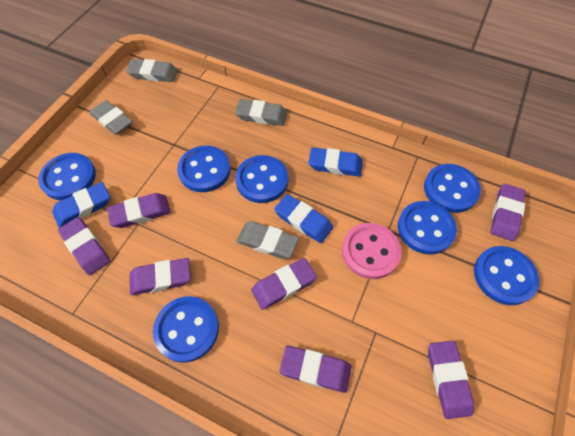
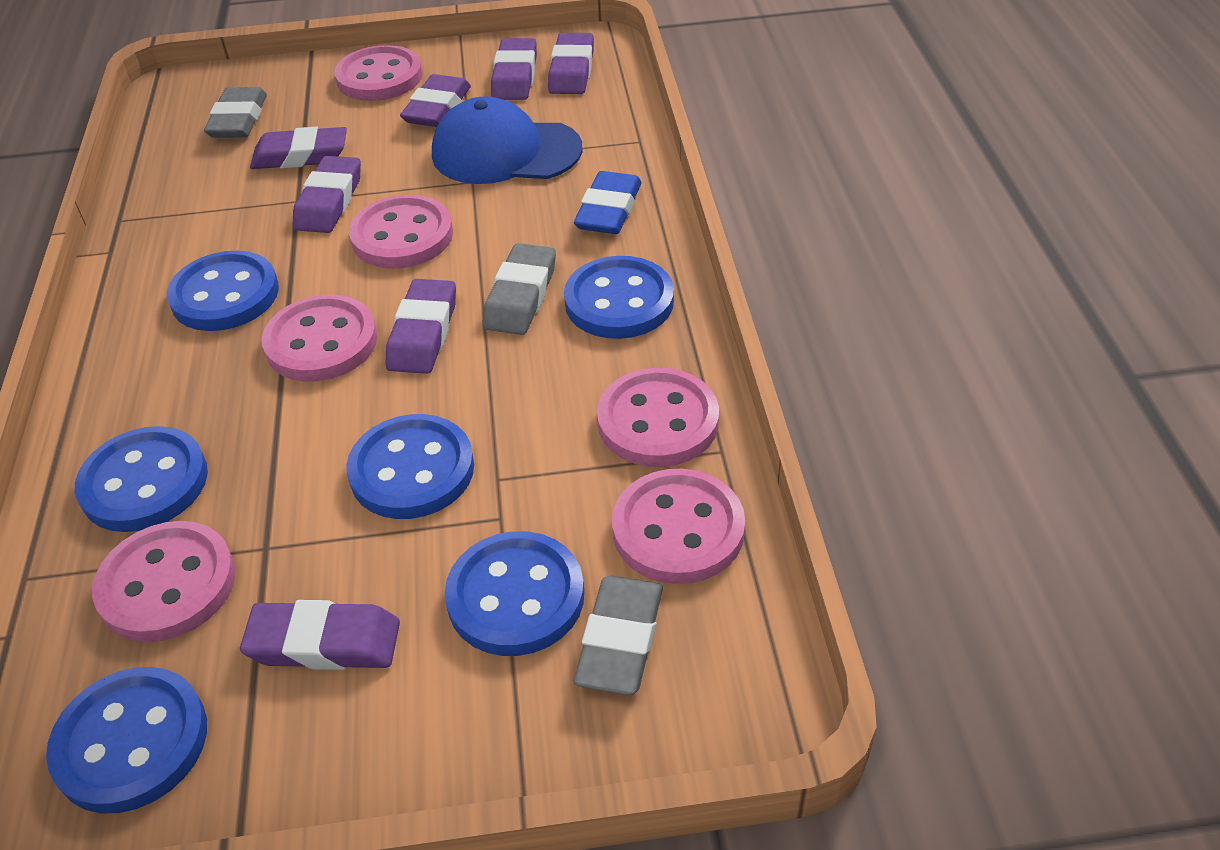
blue button: [38,153,96,200] [153,296,219,363] [177,146,231,192] [235,155,288,203] [398,201,457,255] [424,164,481,213] [474,246,539,305] = 7 -> [46,667,207,813] [75,426,208,532] [167,251,279,331] [346,414,474,519] [445,531,584,656] [564,256,674,339] = 6
blue cap: none = 0 -> [432,96,582,184] = 1
blue eraser: [53,182,110,228] [274,194,333,243] [308,147,363,177] = 3 -> [574,171,642,234] = 1
grey eraser: [90,100,133,135] [126,59,178,82] [235,99,287,126] [236,221,299,259] = 4 -> [204,87,267,138] [482,243,556,335] [574,576,663,695] = 3
pink button: [342,223,402,279] = 1 -> [92,521,236,642] [262,295,378,382] [334,45,423,101] [349,195,453,269] [597,368,719,467] [612,469,745,584] = 6

